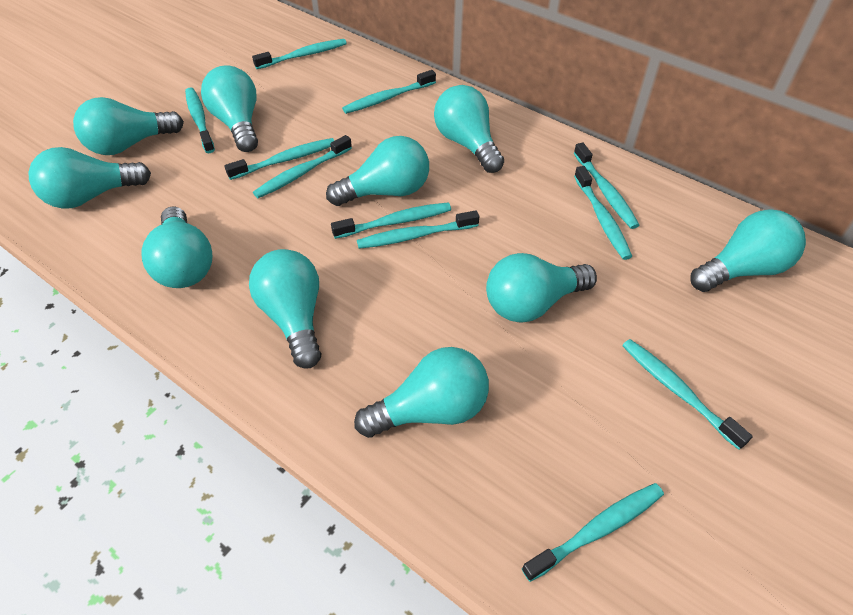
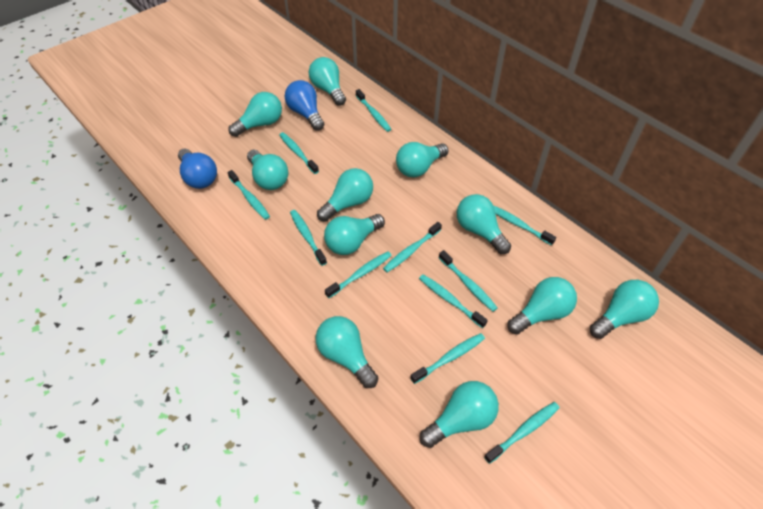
blue light bulb: none = 0 -> [178,148,217,189] [284,80,325,131] = 2
turquoise light bulb: [29,147,151,209] [73,97,184,155] [142,206,212,288] [201,65,258,152] [249,249,321,369] [326,136,429,206] [354,347,489,438] [434,85,504,173] [486,253,597,323] [690,210,806,292] = 10 -> [228,92,282,137] [247,150,288,190] [308,57,346,106] [316,316,378,388] [317,168,373,222] [324,214,385,255] [396,142,449,177] [420,381,499,448] [457,194,511,254] [507,277,577,335] [590,280,659,339] = 11

